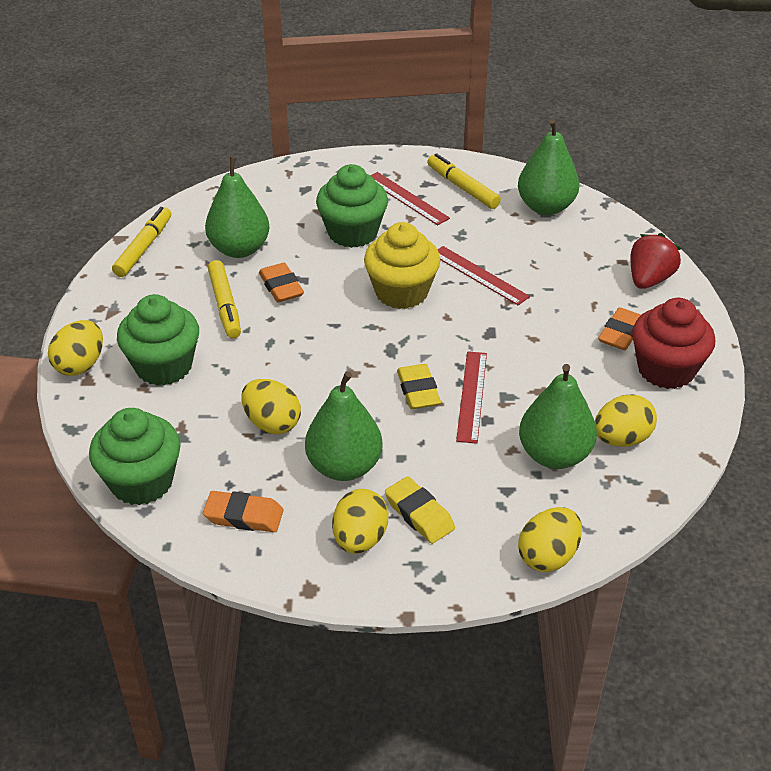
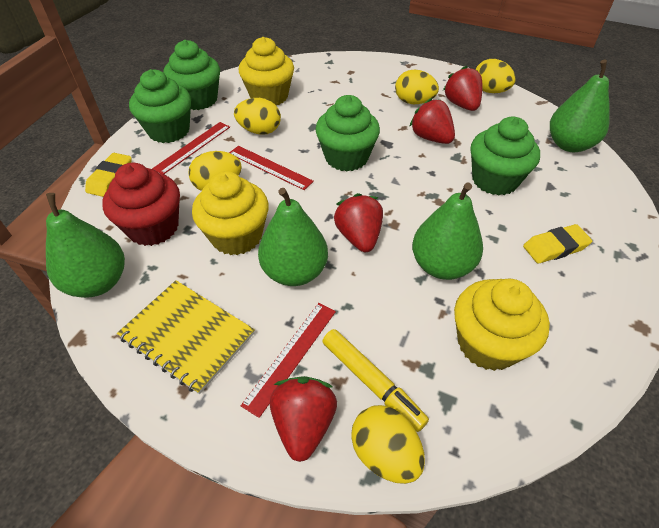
green cupcake: [89,408,181,505] [117,294,199,386] [316,164,388,248] = 3 -> [129,69,191,143] [163,40,220,110] [315,95,380,171] [470,117,540,195] = 4
orange eraser: [203,491,283,532] [259,263,304,302] [598,307,641,350] = 3 -> none = 0
red strawberry: [630,233,681,289] = 1 -> [270,376,337,462] [334,193,383,252] [409,98,455,144] [443,66,483,111] = 4
yellow cupcake: [364,222,440,309] = 1 -> [192,171,269,255] [239,37,294,105] [454,279,550,371] = 3
yellow marker: [112,207,171,277] [208,260,241,338] [427,153,501,209] = 3 -> [322,329,429,432] = 1
yellow notebook: none = 0 -> [117,280,255,394] = 1

